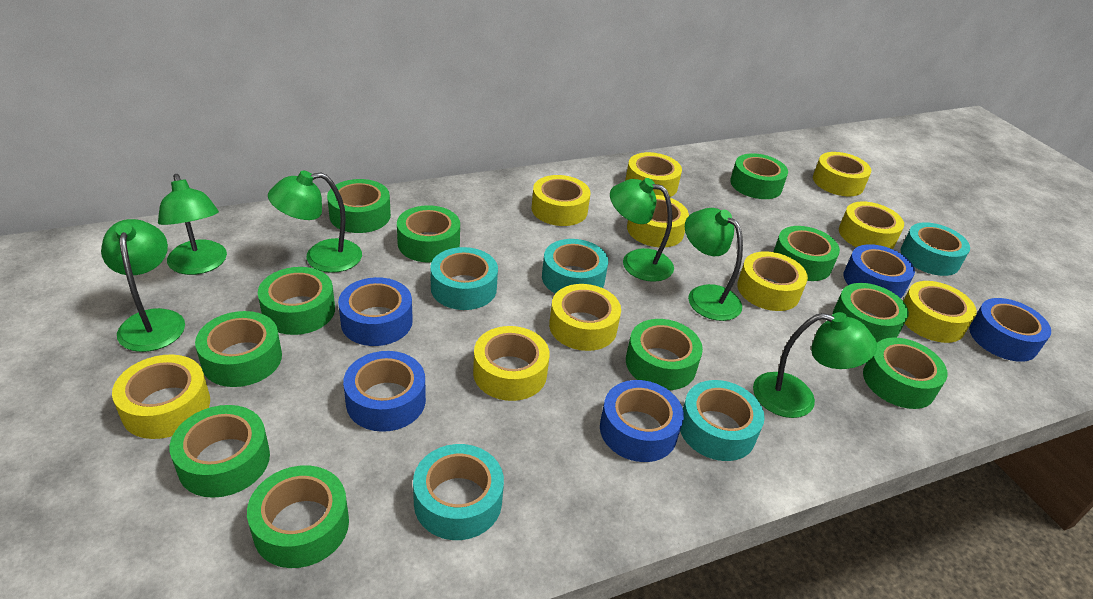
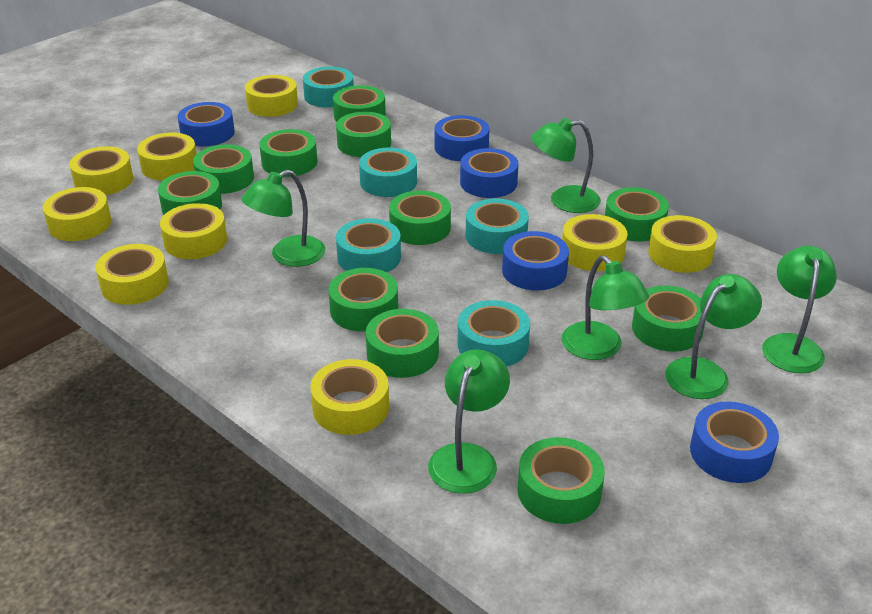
yellow tape: [112,355,210,439] [473,326,550,401] [531,175,590,226] [549,284,621,351] [625,152,682,197] [627,195,689,247] [737,251,808,311] [813,152,871,197] [839,201,904,249] [903,281,977,343] = 10 -> [43,187,111,241] [69,146,133,195] [96,244,169,305] [137,132,197,180] [160,203,227,259] [245,75,298,117] [311,359,389,435] [562,214,627,271] [648,215,717,273] = 9

